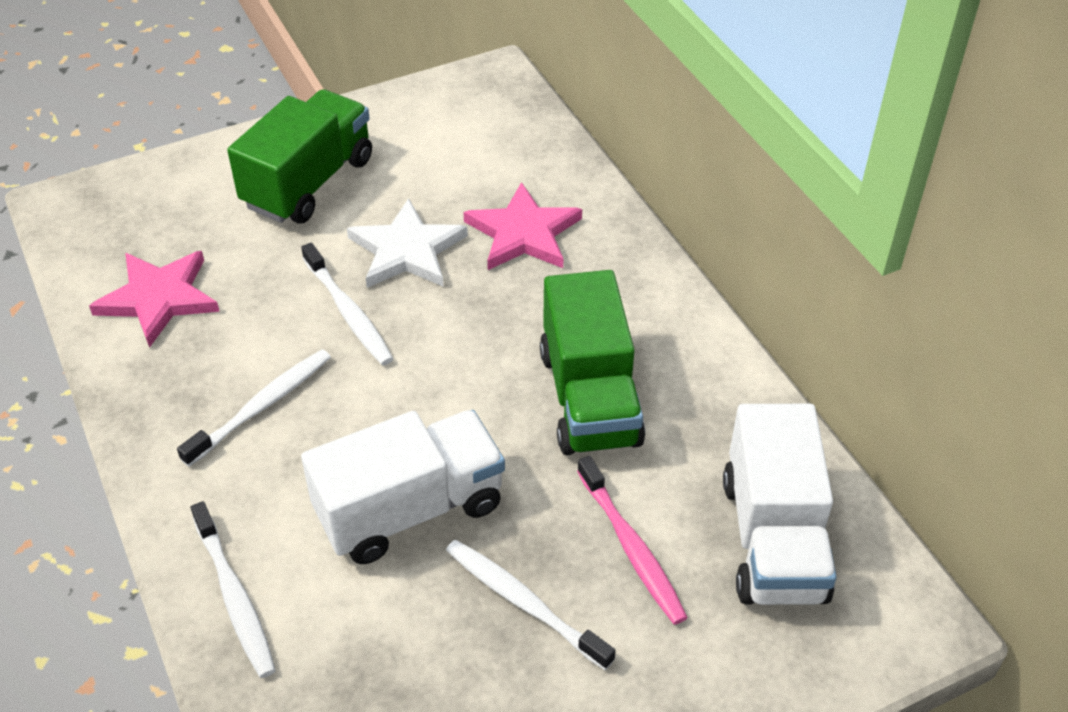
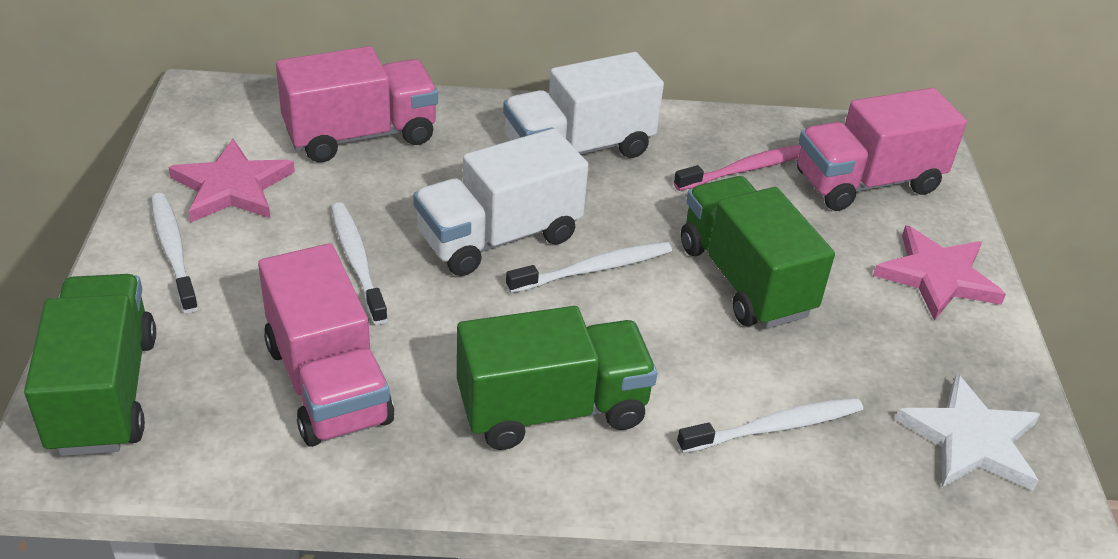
green truck: [227,89,372,224] [540,270,645,455] = 2 -> [24,274,156,456] [457,306,657,450] [681,176,835,328] = 3
pink truck: none = 0 -> [258,243,394,447] [276,46,438,162] [797,88,967,211] = 3

